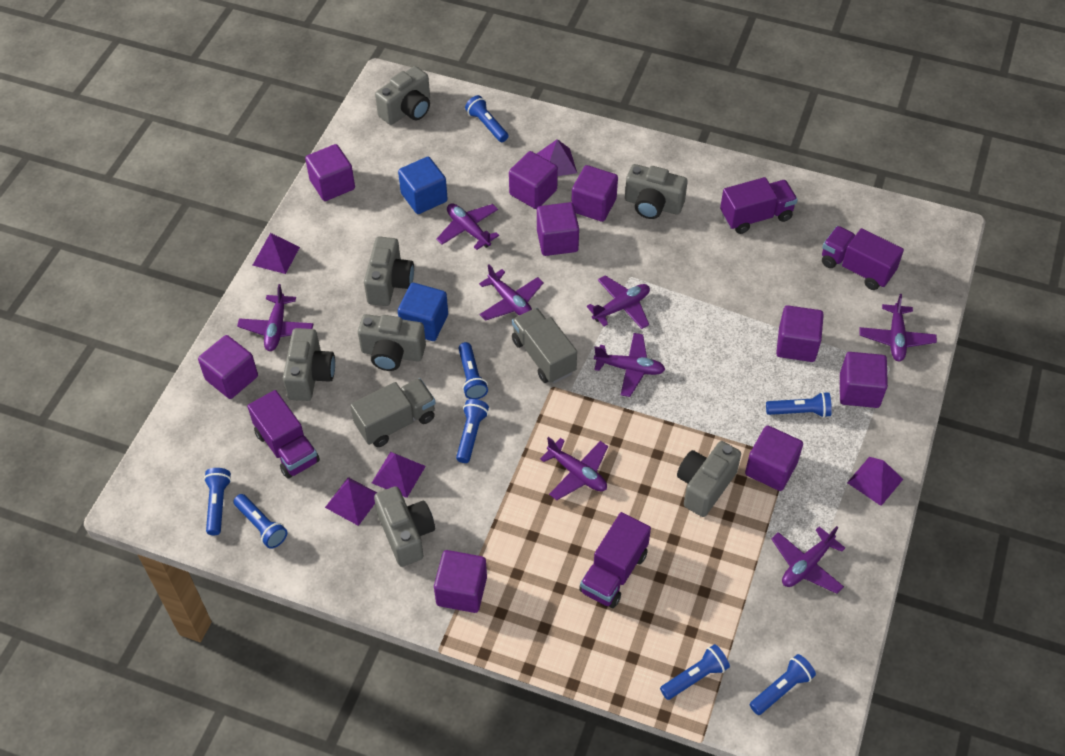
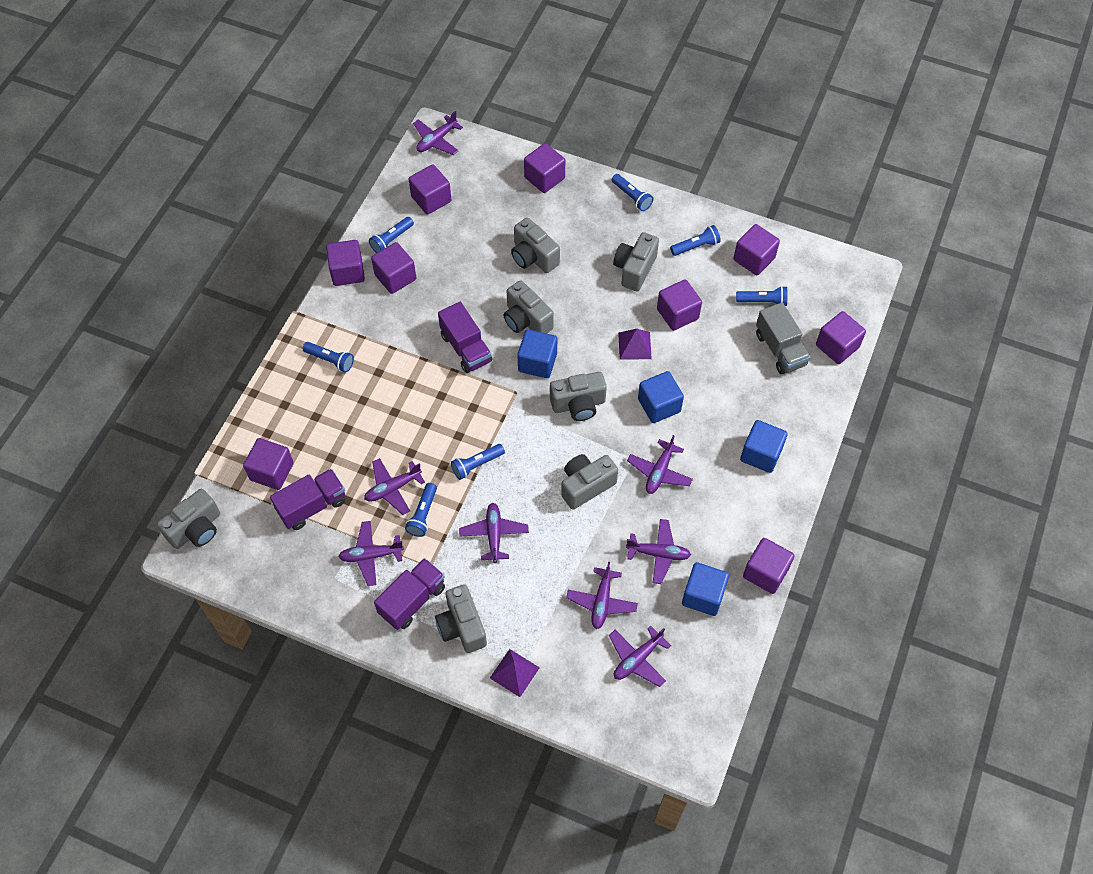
blue cube: [398,157,448,214] [398,283,448,341] = 2 -> [517,329,557,378] [638,371,684,423] [682,562,729,616] [740,420,788,473] = 4
blue flashlight: [204,468,231,535] [233,494,287,549] [456,399,489,463] [458,342,488,399] [465,95,508,142] [660,644,730,700] [749,654,816,715] [766,392,832,418] = 8 -> [303,342,354,373] [369,217,414,253] [405,483,437,537] [451,444,505,480] [612,174,653,211] [670,225,721,256] [736,286,788,306] = 7
grey truck: [350,378,435,447] [512,308,577,383] = 2 -> [756,302,811,374] = 1
purple pyramid: [253,233,300,274] [325,477,377,526] [372,452,426,498] [537,139,577,176] [847,457,903,506] = 5 -> [490,649,540,697] [618,329,652,360] = 2
purple truck: [247,390,320,479] [579,512,651,608] [720,177,798,234] [822,226,904,290] = 4 -> [270,469,345,530] [374,558,445,630] [438,302,492,373] = 3

